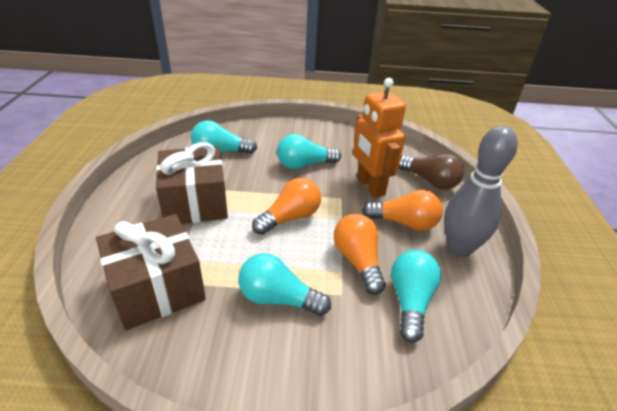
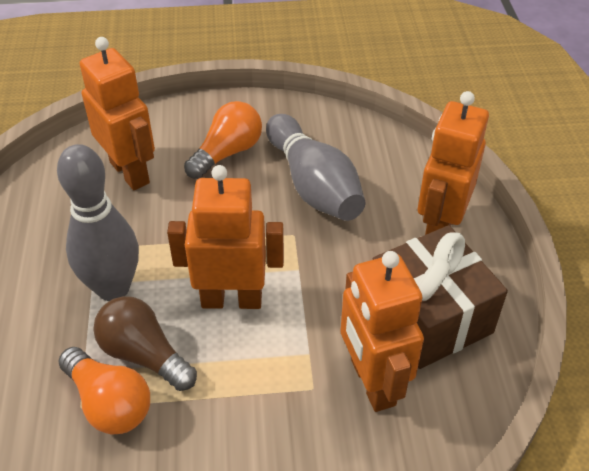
brown gift: [96,214,206,330] [156,142,228,224] = 2 -> [373,225,508,369] = 1
grey bowling pin: [444,126,518,257] = 1 -> [57,144,139,301] [266,114,365,221] = 2
orange light bulb: [252,178,321,235] [334,214,386,295] [362,190,443,231] = 3 -> [58,347,150,434] [184,101,262,179] = 2
orange robot: [353,78,406,198] = 1 -> [80,37,155,190] [167,165,284,309] [340,251,424,412] [418,91,489,235] = 4
turquoise light bulb: [191,120,257,154] [238,253,331,316] [277,134,341,169] [391,250,441,343] = 4 -> none = 0

